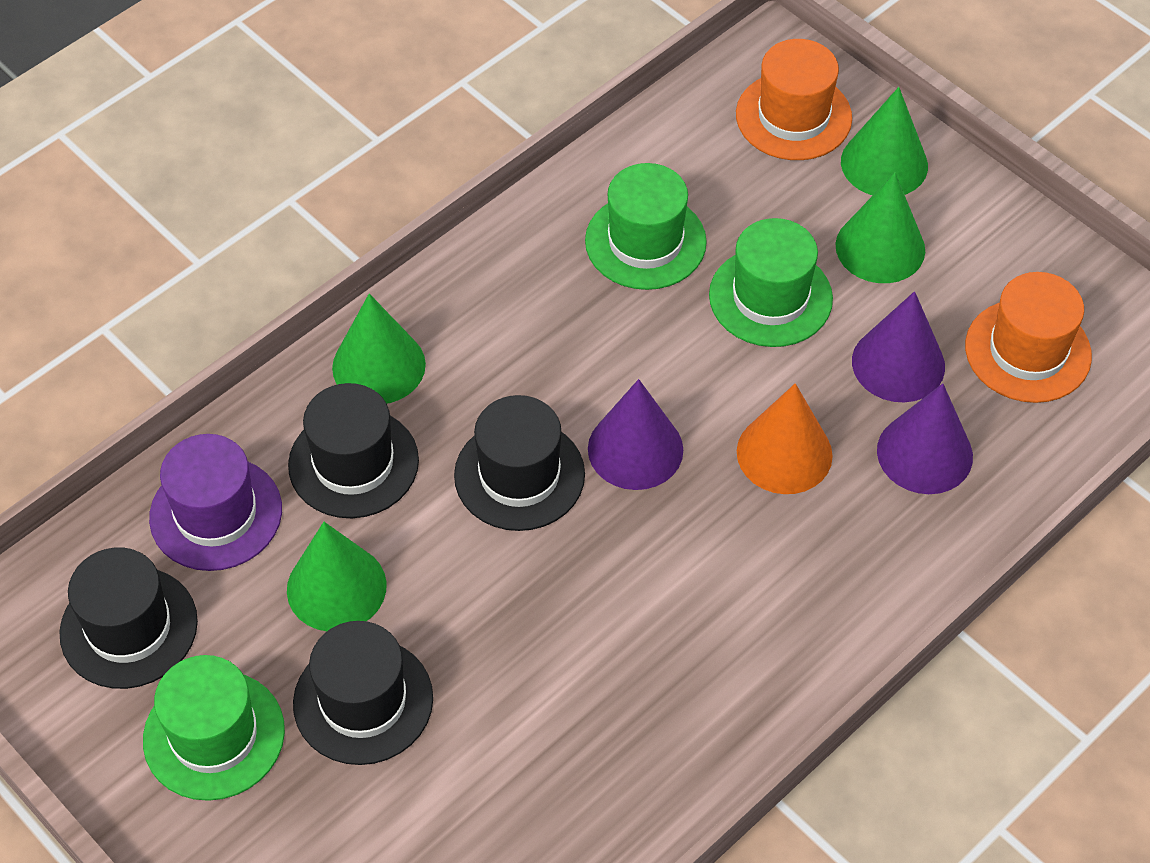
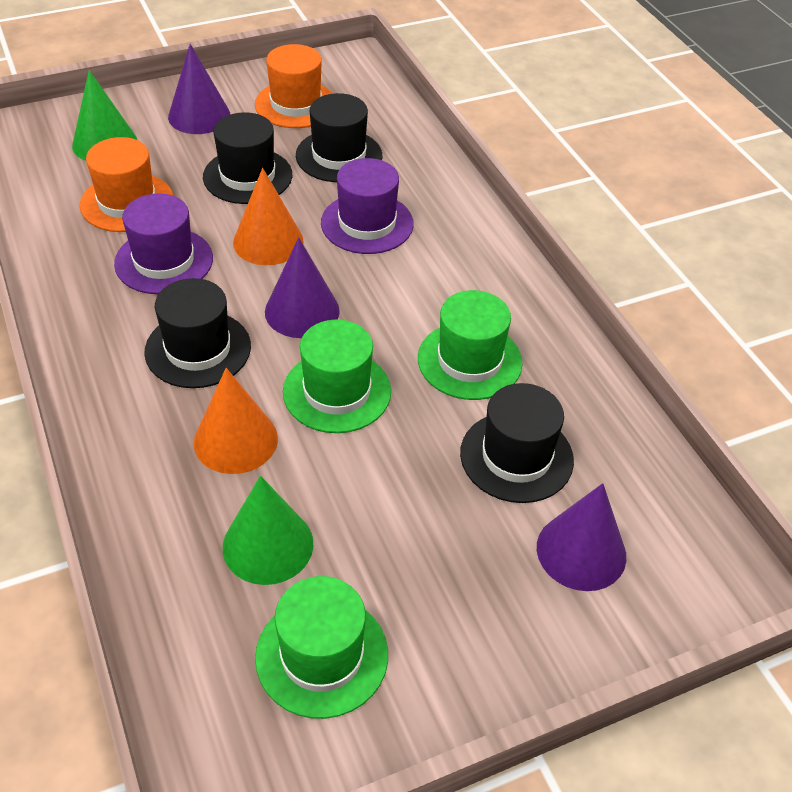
green cone: [287,522,387,631] [332,294,426,404] [835,173,925,283] [841,87,928,195] = 4 -> [72,70,137,161] [223,476,313,585] = 2
orange cone: [737,383,833,494] = 1 -> [194,368,278,474] [233,168,304,265] = 2
purple hat: [149,434,282,571] = 1 -> [114,193,213,294] [321,158,414,254] = 2

